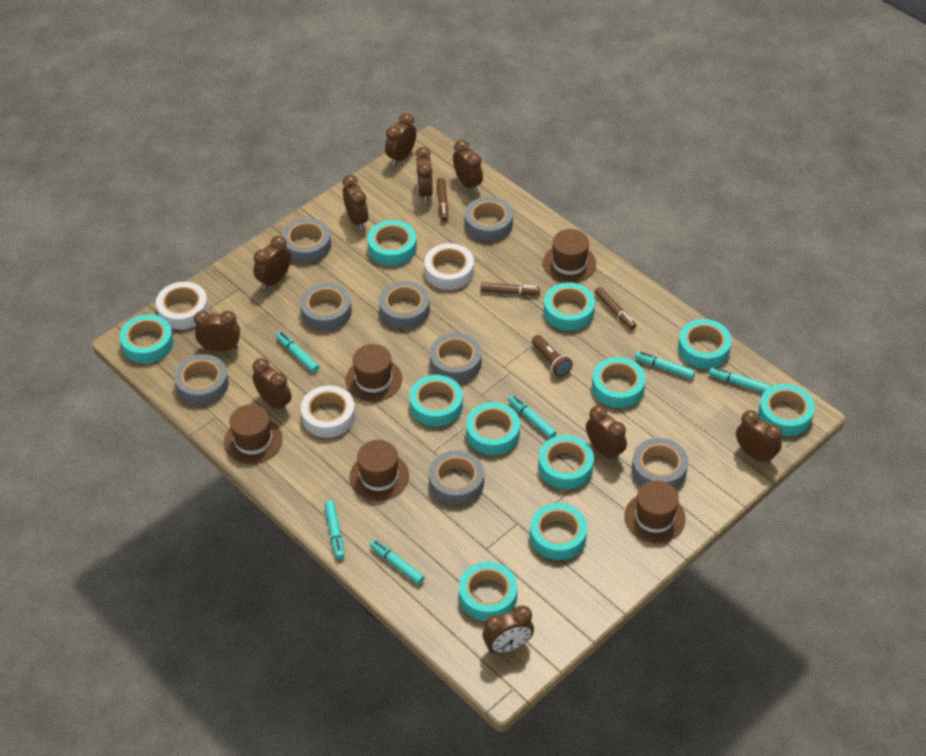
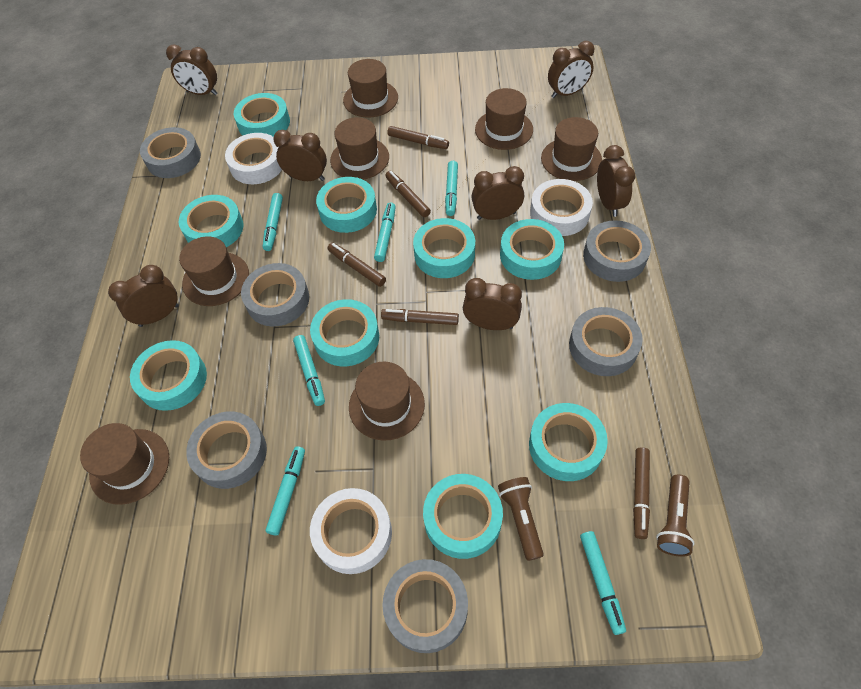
brown clock: [194,311,240,351] [252,358,292,412] [253,236,291,289] [342,175,368,230] [385,113,416,166] [415,147,433,202] [453,140,483,193] [483,605,534,654] [586,405,627,462] [736,410,782,464] = 10 -> [108,265,179,327] [166,44,217,95] [273,130,327,181] [463,278,522,330] [472,166,524,220] [548,41,594,98] [597,145,635,217] = 7
brown flashlight: [532,335,573,376] = 1 -> [498,477,544,561] [656,474,694,557] = 2
brown hat: [224,404,283,464] [345,344,402,402] [349,440,409,501] [543,229,596,283] [624,480,686,543] = 5 -> [80,423,169,505] [179,236,249,306] [330,117,389,180] [343,59,398,118] [349,362,425,441] [475,88,533,150] [541,117,602,181] = 7
brown marker: [437,178,448,222] [481,282,540,295] [595,287,636,330] = 3 -> [327,243,386,287] [381,309,459,325] [385,171,431,217] [387,126,449,149] [633,447,650,539] = 5
grey tape: [174,354,229,405] [282,218,331,263] [300,283,352,331] [379,281,430,329] [429,450,484,505] [430,333,482,383] [465,197,513,241] [632,438,688,489] = 8 -> [140,127,201,178] [186,411,267,489] [241,263,309,327] [382,559,468,653] [569,307,643,376] [583,220,651,282] = 6
turquoise tape: [120,314,174,364] [367,220,417,266] [409,375,463,427] [459,562,517,621] [466,402,520,455] [530,503,587,560] [538,435,594,489] [544,282,595,331] [592,357,646,408] [678,319,732,369] [758,384,815,436] = 11 -> [130,340,207,411] [179,195,243,247] [234,93,290,137] [310,299,379,366] [316,177,377,233] [413,218,475,278] [423,474,503,559] [500,219,564,280] [529,403,608,481] = 9

